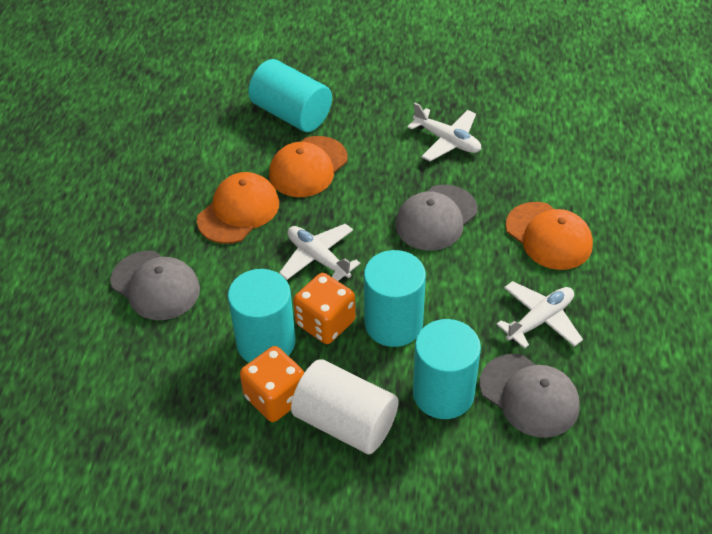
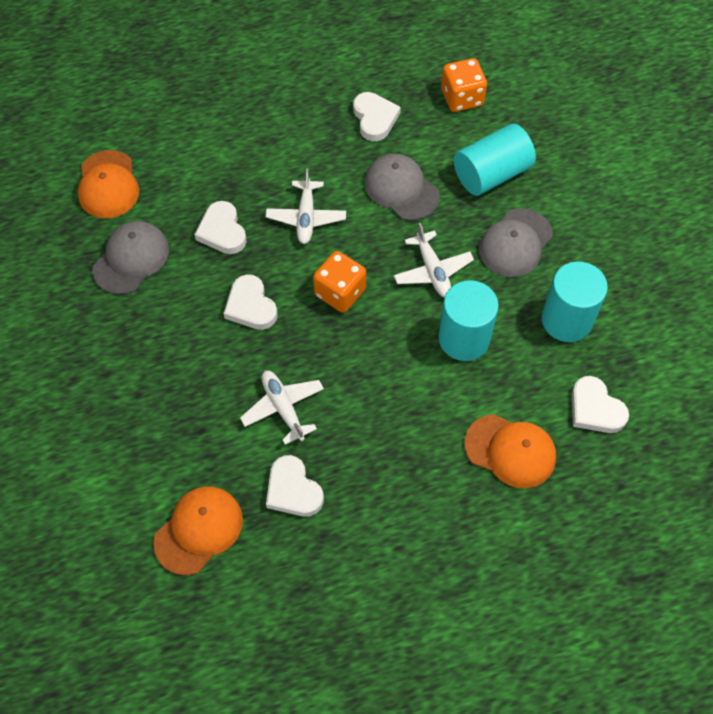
turquoise cylinder: [228,269,296,363] [249,59,332,132] [364,250,426,347] [413,319,481,419] = 4 -> [438,280,499,361] [454,123,536,196] [542,261,608,342] = 3
white cylinder: [291,359,399,454] = 1 -> none = 0
white heart: none = 0 -> [194,201,247,254] [223,274,278,330] [266,455,324,517] [353,92,401,141] [572,376,629,433] = 5

